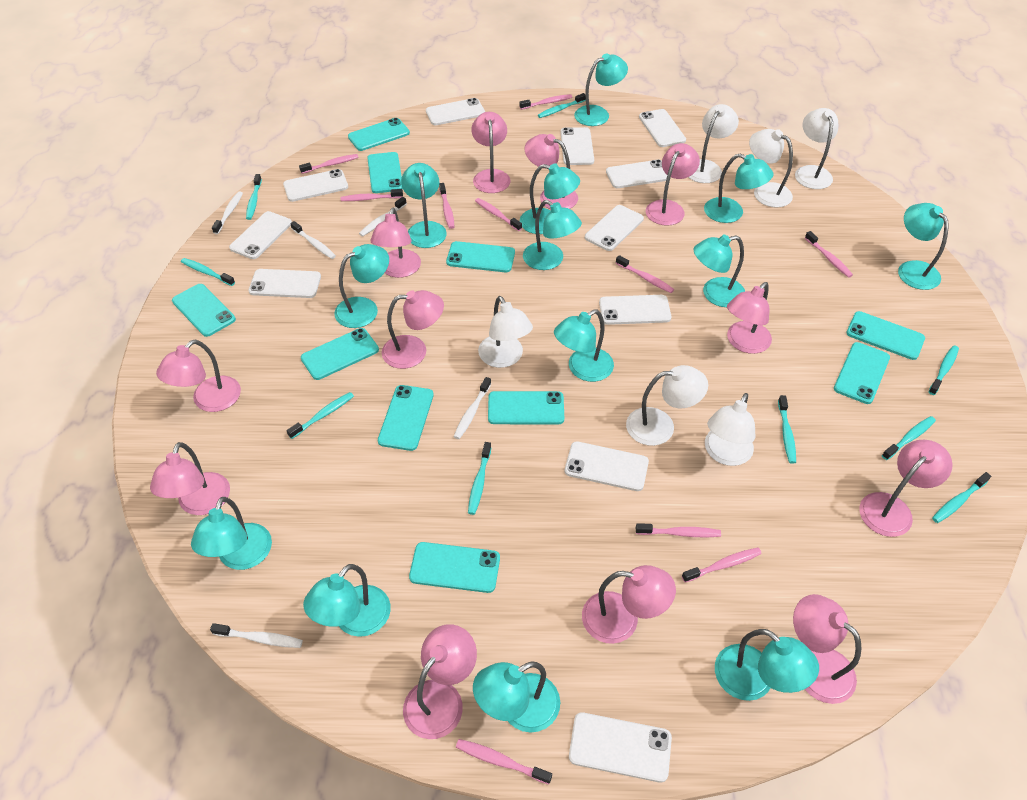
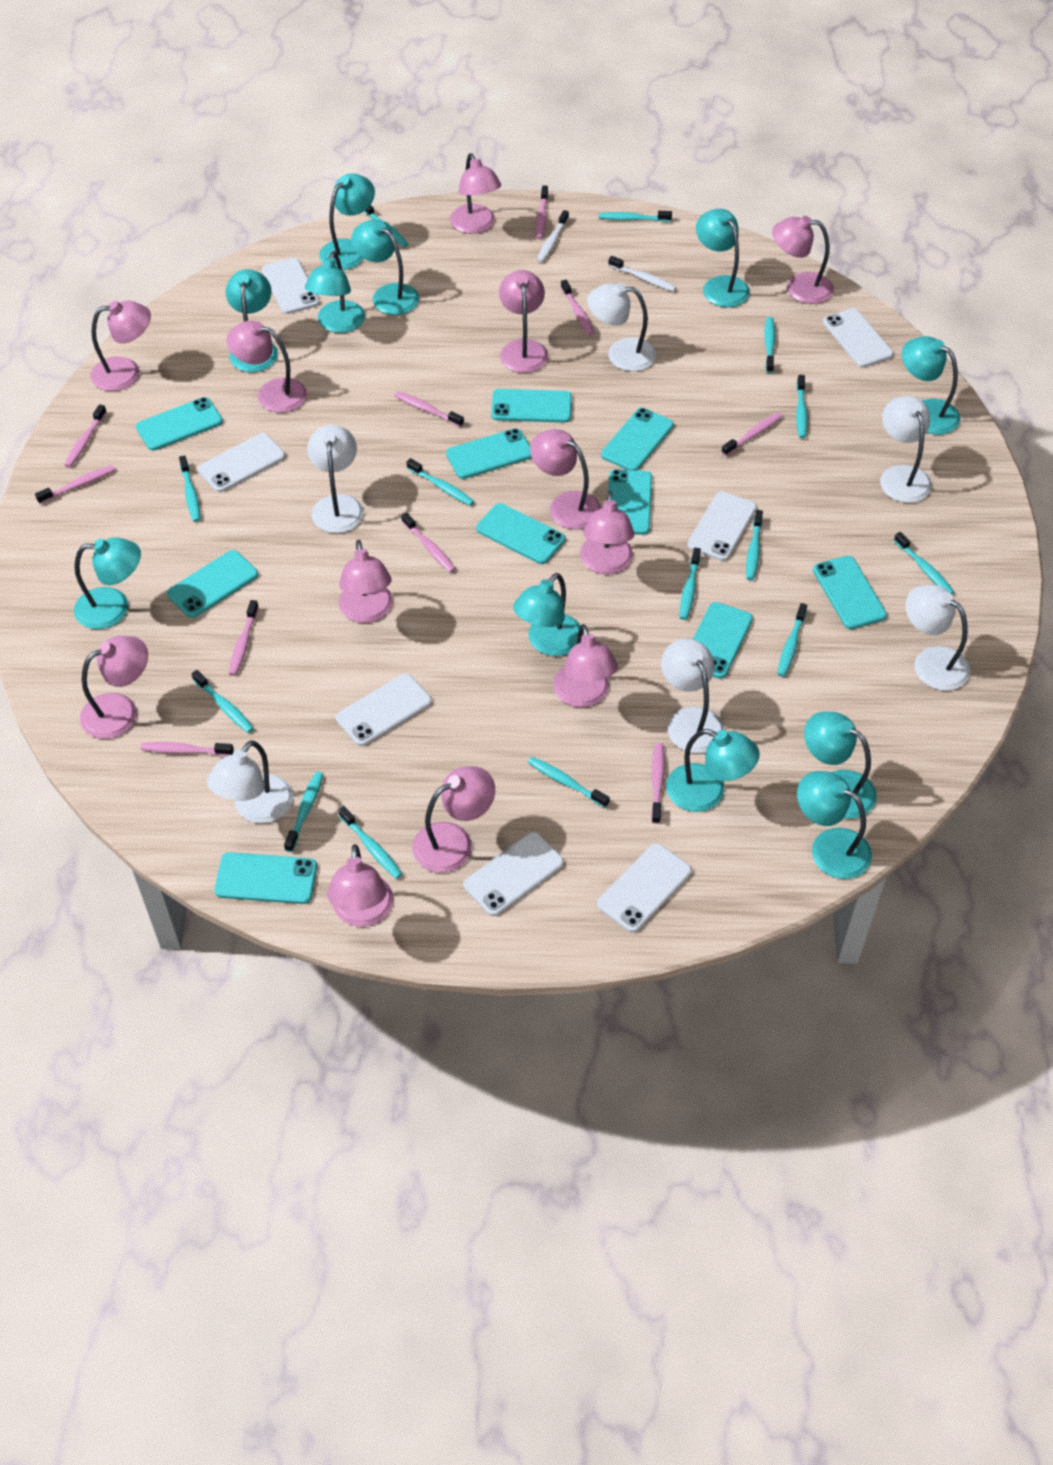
turquoise lamp: [191,497,272,570] [303,564,391,637] [334,244,389,328] [401,163,447,248] [473,661,560,732] [520,163,580,234] [523,200,582,270] [554,310,614,382] [574,53,628,126] [693,234,745,307] [704,154,773,223] [715,629,819,701] [898,203,949,290] = 13 -> [74,537,141,629] [226,269,278,372] [305,251,365,333] [319,173,375,270] [351,220,419,315] [513,573,581,656] [666,729,760,812] [696,209,750,307] [797,771,872,879] [804,712,877,819] [902,336,960,435] = 11
turquoise toothbrush: [181,258,235,286] [246,174,262,220] [287,392,354,439] [468,442,491,515] [538,93,586,118] [778,395,796,464] [882,416,936,460] [929,345,959,395] [932,472,991,523] = 9 -> [179,455,201,522] [191,670,254,733] [284,771,323,852] [338,806,402,879] [364,205,409,247] [407,458,474,506] [528,757,610,808] [599,211,672,222] [680,548,701,620] [746,510,763,580] [764,317,775,373] [777,603,807,677] [796,375,808,438] [894,532,954,594] = 14
white phone: [229,211,292,259] [248,269,321,298] [283,169,348,202] [426,98,485,125] [560,127,594,165] [565,441,649,491] [569,712,672,783] [585,205,644,251] [599,295,671,325] [606,159,667,188] [639,109,686,147] = 11 -> [198,433,285,492] [262,258,320,314] [336,673,432,746] [463,832,564,916] [597,843,692,932] [688,491,757,561] [823,308,893,367] = 7
white toothbrush: [210,623,303,648] [212,191,243,234] [290,221,336,259] [359,197,407,236] [454,377,491,439] = 5 -> [537,210,569,263] [608,256,676,292] = 2

